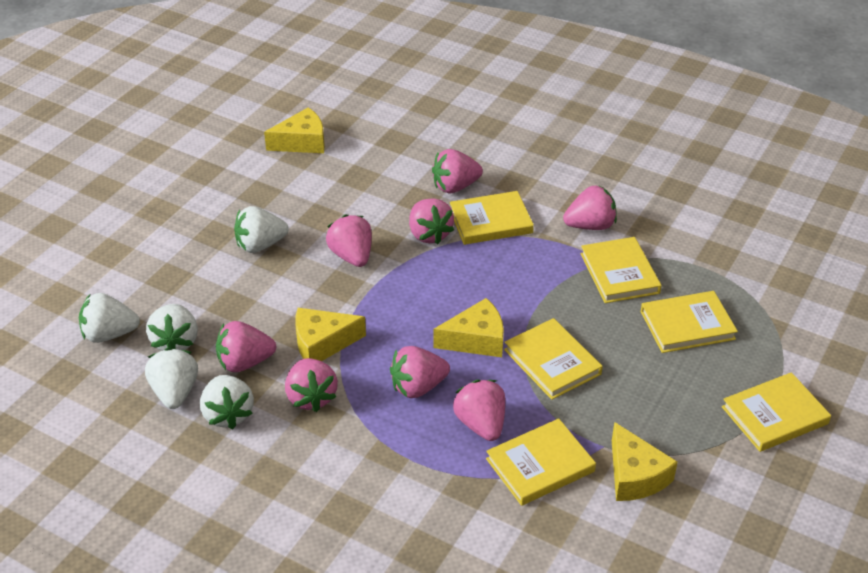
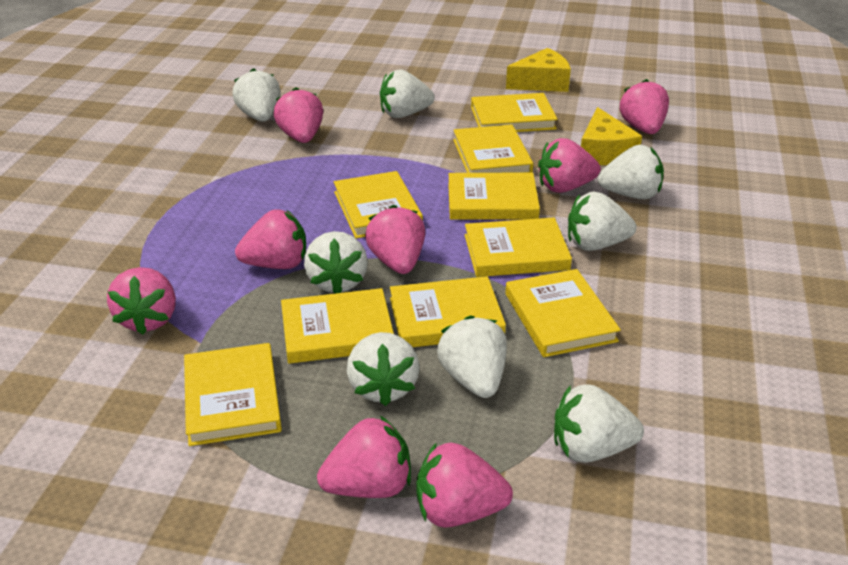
white strawberry: [79,293,140,343] [145,348,198,409] [146,304,198,351] [200,375,254,429] [234,206,289,253] = 5 -> [232,68,281,122] [304,231,368,294] [347,332,420,406] [380,69,435,118] [437,316,507,398] [554,384,644,463] [568,192,637,251] [598,145,664,199] = 8
yellow book: [450,191,534,245] [486,418,596,506] [504,318,603,400] [580,237,662,303] [641,291,738,353] [722,372,831,452] = 6 -> [184,343,282,446] [281,288,394,364] [334,171,423,238] [390,276,506,347] [448,173,540,220] [453,124,533,173] [465,218,572,277] [471,93,558,132] [505,269,621,357] = 9
yellow cheese: [264,107,325,153] [295,308,366,361] [433,298,504,357] [612,422,678,501] = 4 -> [506,48,571,92] [581,107,642,165] = 2

